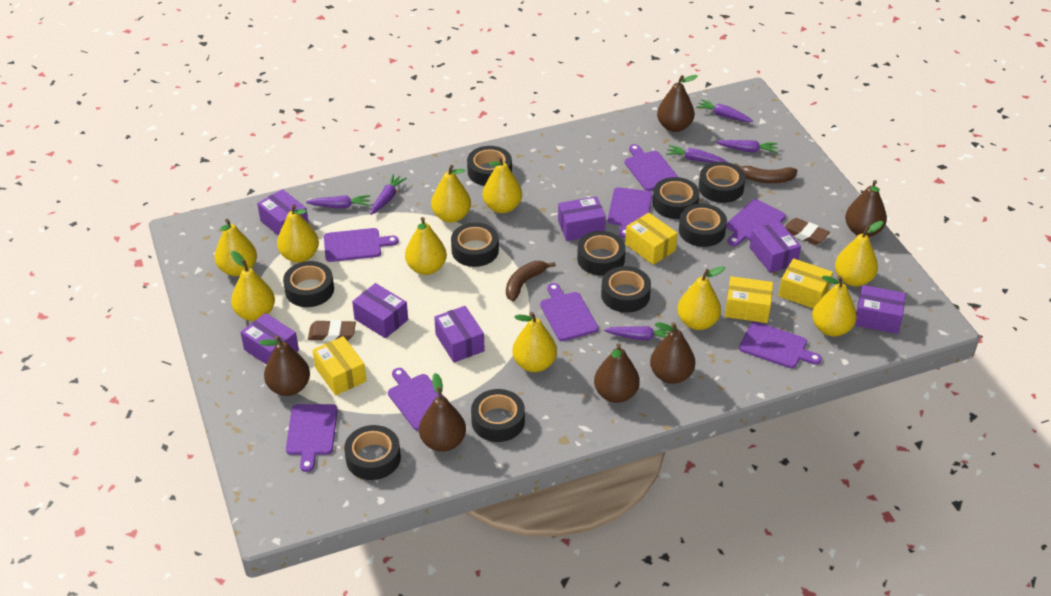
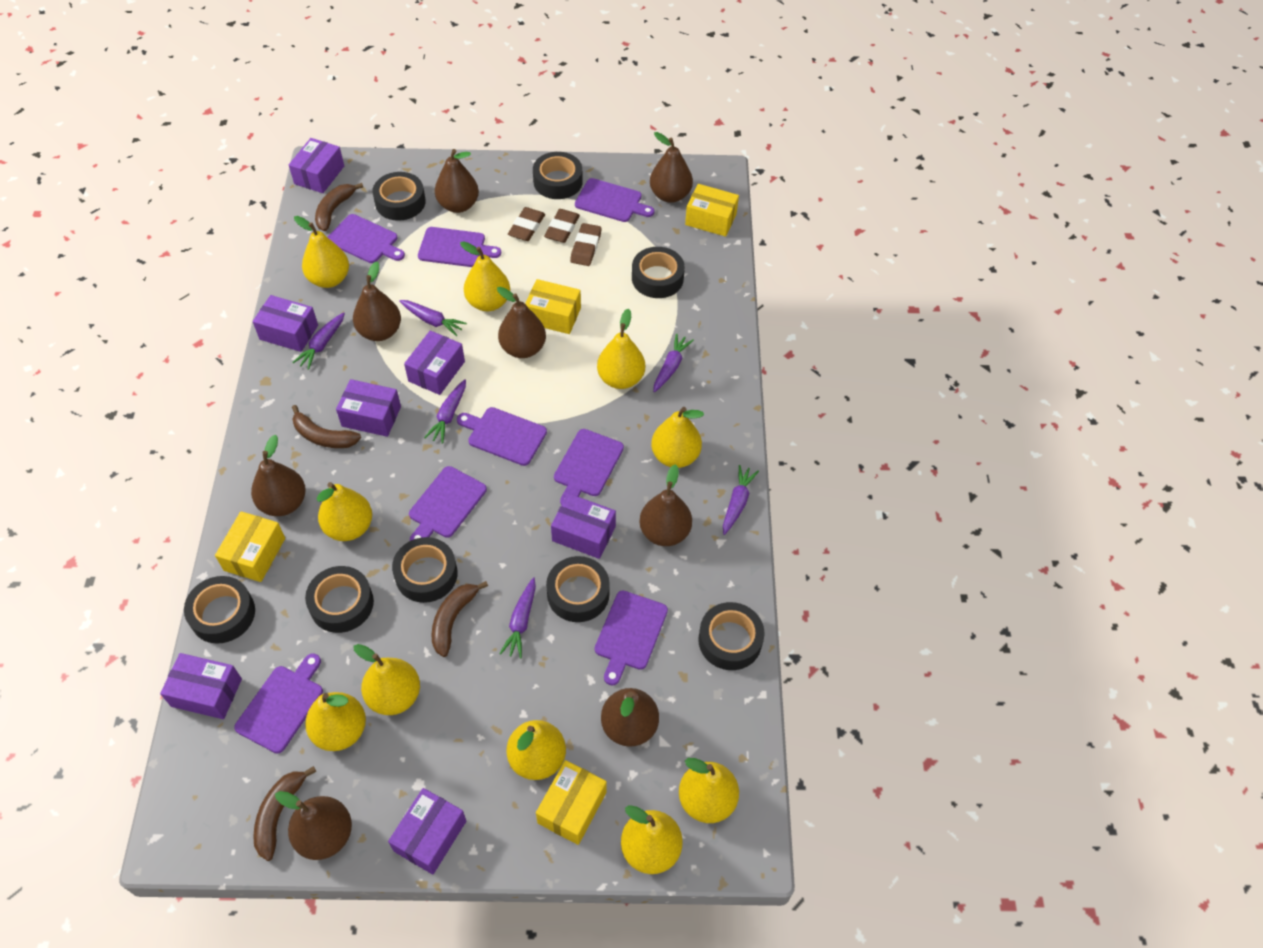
black tape: [283,261,334,307] [344,425,401,480] [451,223,499,267] [467,146,512,186] [471,389,525,442] [577,231,626,276] [601,266,651,313] [653,177,700,219] [679,204,727,247] [699,162,745,203] = 10 -> [184,576,255,644] [305,566,374,633] [372,172,426,221] [392,537,458,603] [533,152,583,199] [546,556,610,622] [632,247,685,298] [698,602,765,670] = 8
brown banana: [506,261,556,301] [734,163,798,183] = 2 -> [253,766,316,861] [292,405,361,448] [315,183,363,231] [432,581,488,657] = 4
brown eraser: [308,320,356,341] [785,218,830,245] = 2 -> [508,207,545,241] [544,209,580,243] [570,223,601,266] = 3
brown pear: [259,335,310,396] [419,373,466,452] [594,343,640,403] [650,322,695,384] [657,75,698,132] [845,180,887,237] = 6 -> [251,435,306,516] [275,791,352,860] [353,262,401,341] [435,149,479,213] [497,287,546,358] [601,688,659,747] [639,464,692,546] [650,132,693,203] = 8

